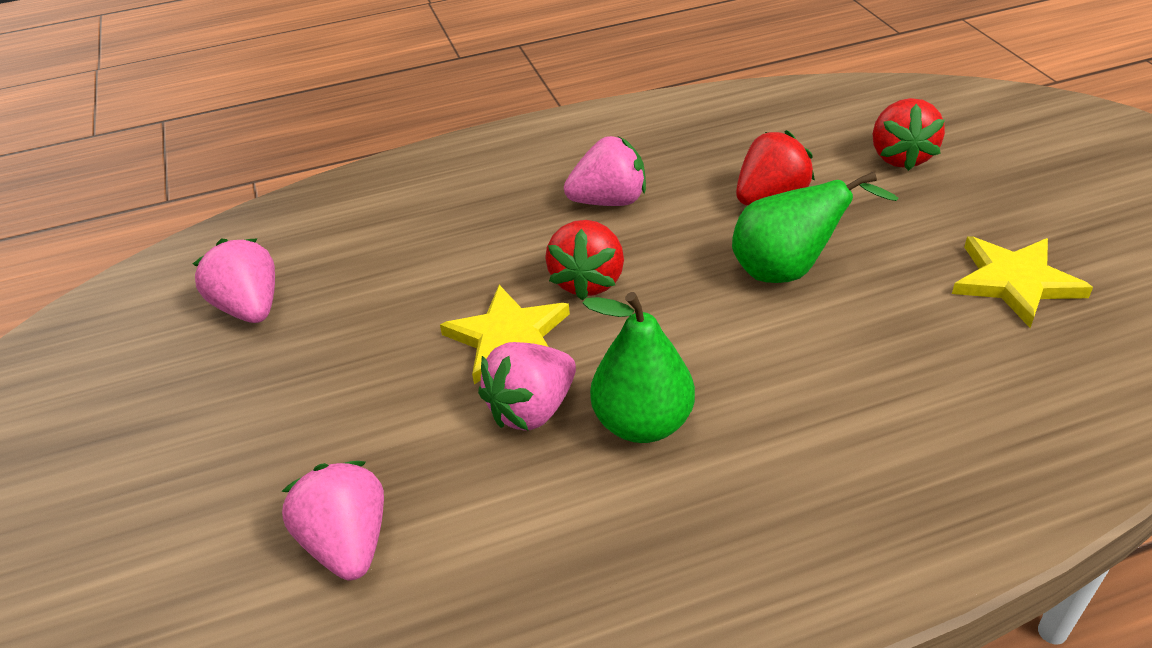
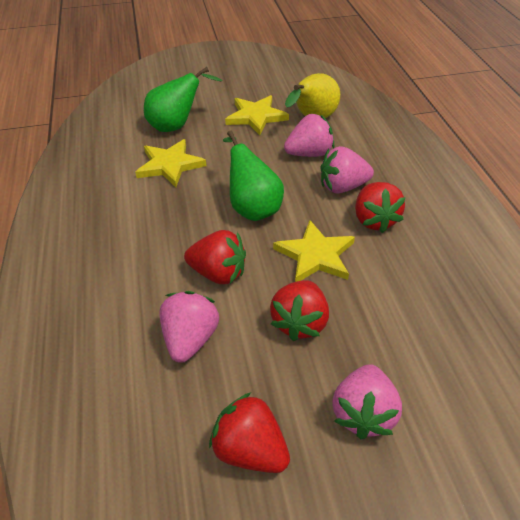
red strawberry: [545,220,624,301] [736,130,815,206] [873,98,945,171] = 3 -> [184,230,246,284] [209,393,290,473] [270,280,329,341] [355,182,406,233] = 4
yellow pear: none = 0 -> [285,73,340,118] = 1
yellow star: [440,285,570,384] [952,237,1093,328] = 2 -> [135,139,206,187] [225,95,289,135] [273,220,355,282] = 3

